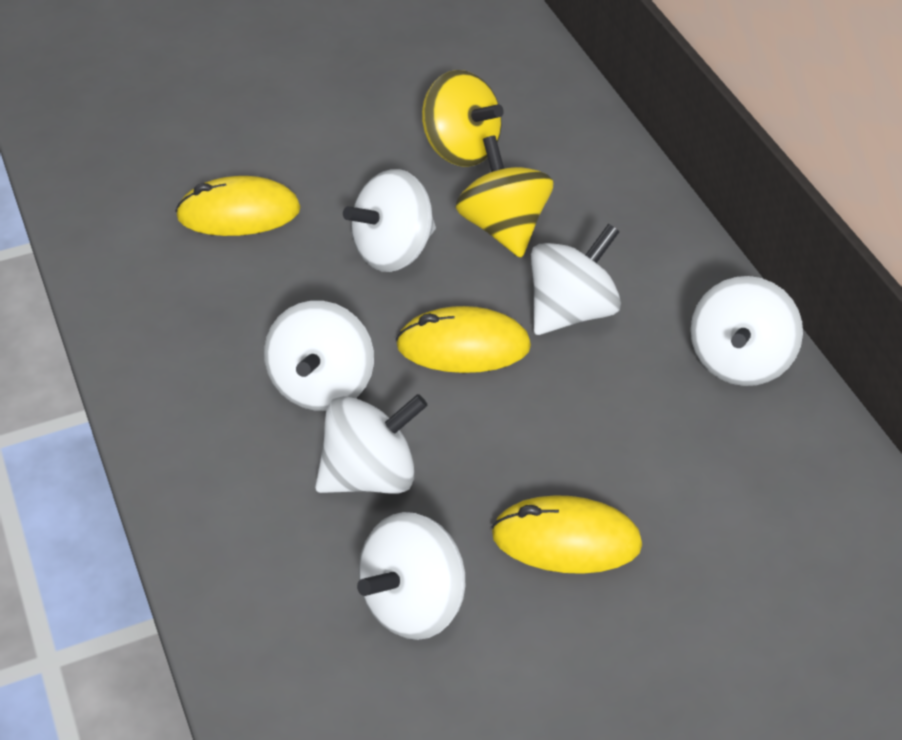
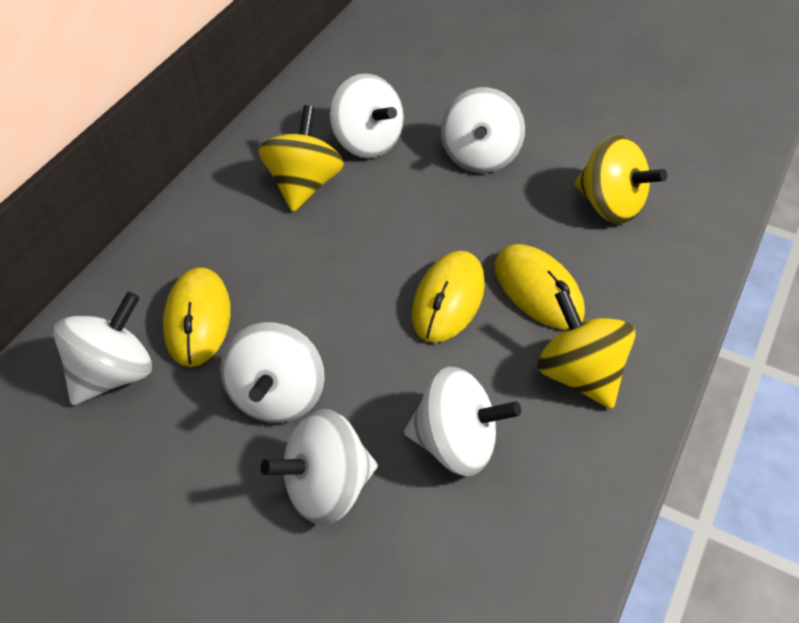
yellow spinning top: [422,70,504,167] [455,136,554,258] = 2 -> [258,105,344,212] [537,289,635,409] [575,135,667,224] = 3

